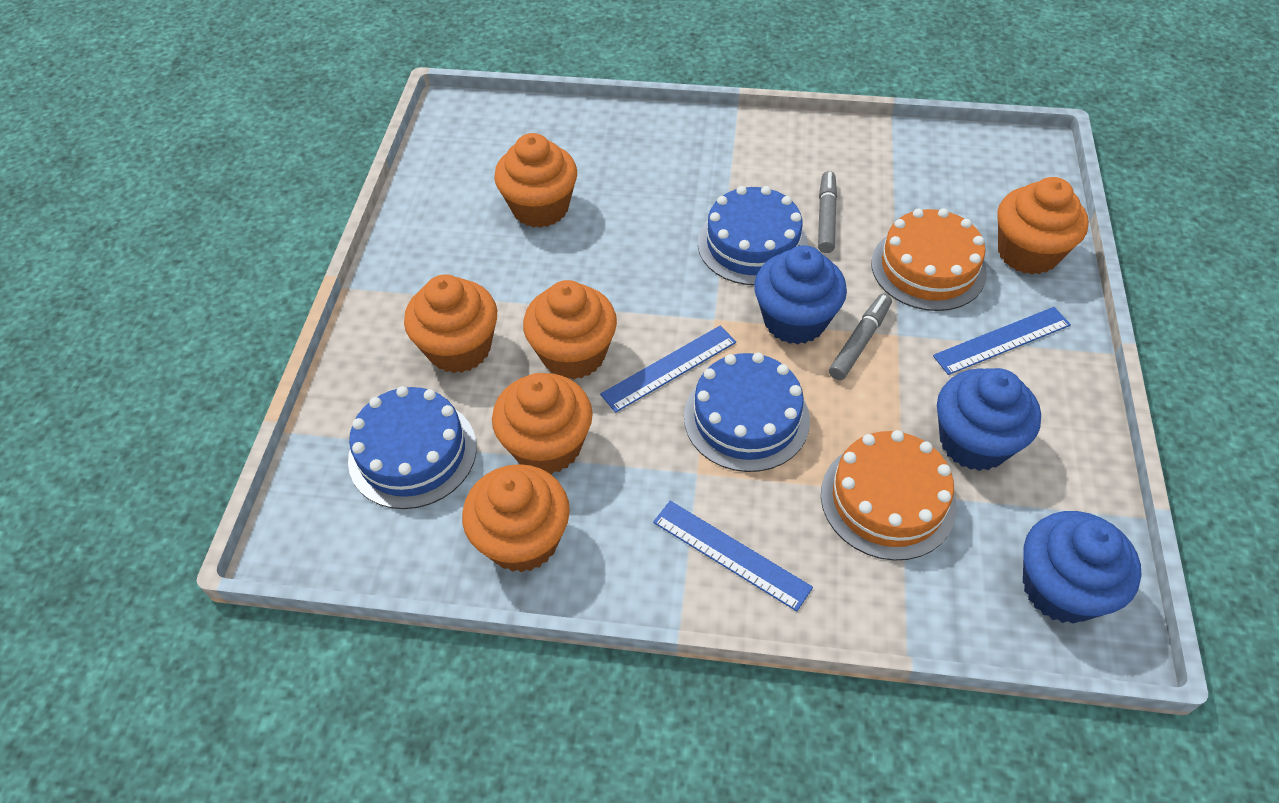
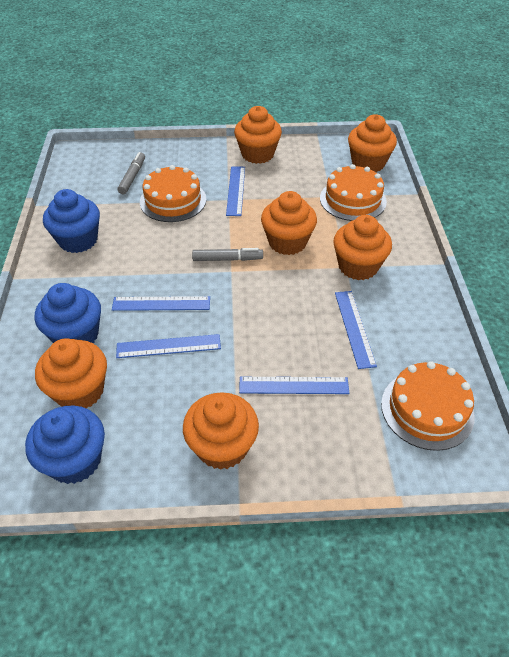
blue cake: [348,386,477,509] [684,353,810,472] [698,186,808,285] = 3 -> none = 0
blue ruler: [600,326,736,413] [653,501,813,611] [933,307,1071,375] = 3 -> [112,296,210,311] [116,334,221,358] [226,166,245,216] [239,377,349,394] [335,291,377,369] = 5
orange cake: [821,430,956,561] [871,208,987,311] = 2 -> [140,165,206,222] [320,164,387,221] [381,361,475,451] = 3

